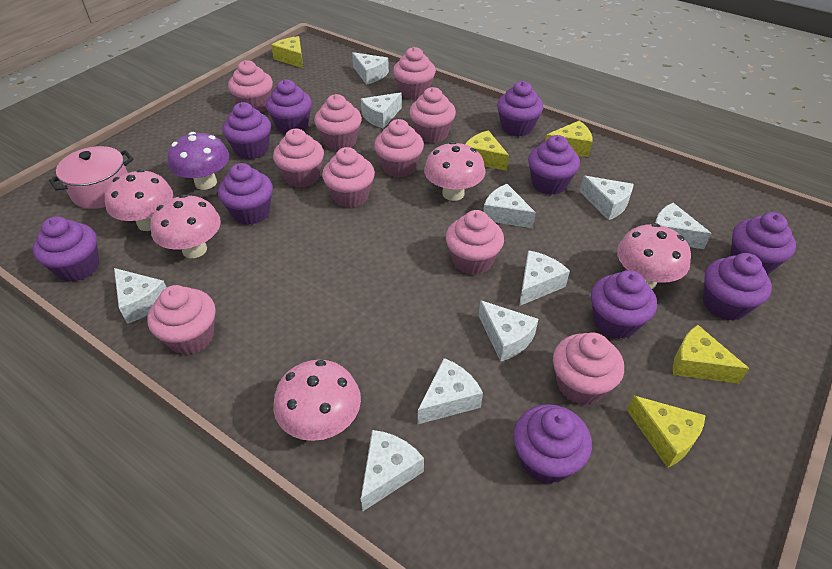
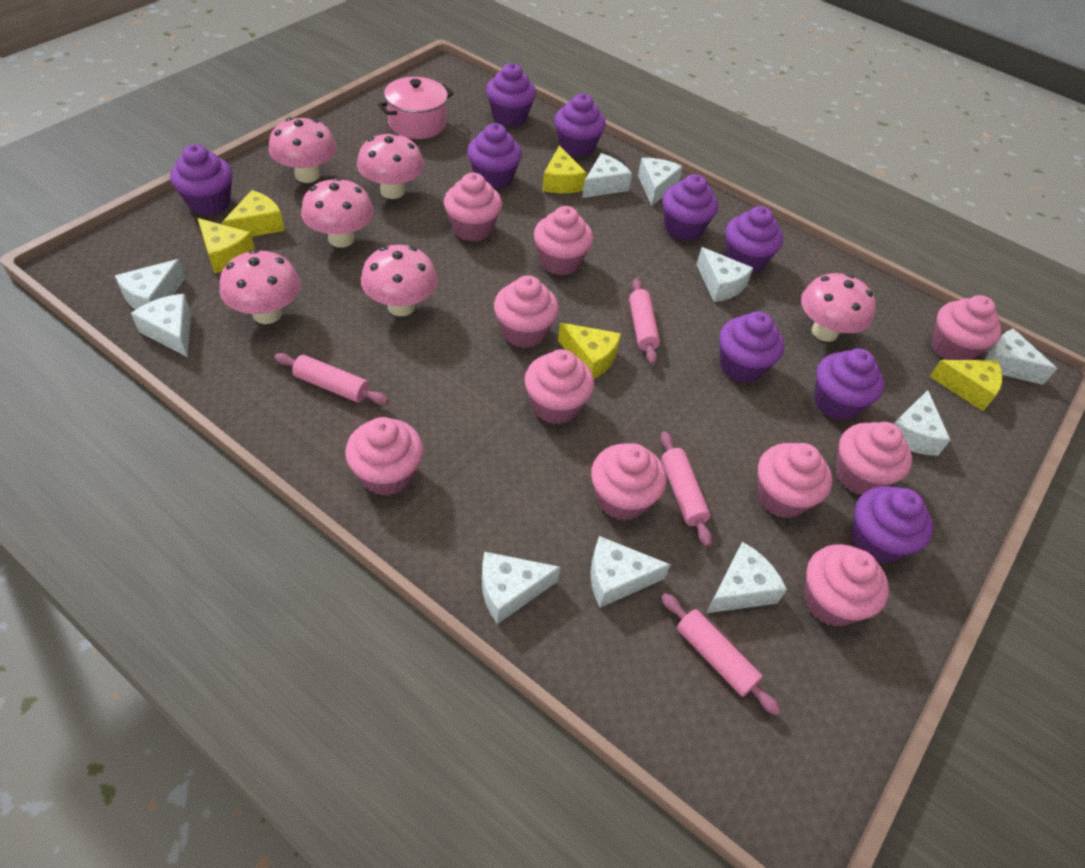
pink mushroom: [105,169,173,231] [151,194,221,258] [273,360,361,441] [424,141,485,201] [617,223,691,289] = 5 -> [219,249,301,324] [269,117,337,183] [301,177,374,248] [357,132,424,199] [361,245,438,316] [801,273,876,342] = 6
pink rolling pin: none = 0 -> [274,353,389,405] [629,279,660,365] [660,431,712,547] [661,593,781,716] = 4
purple cupcake: [33,216,99,282] [218,163,273,225] [222,102,271,159] [266,80,312,134] [497,81,543,137] [514,404,592,484] [528,135,580,195] [591,270,657,339] [703,253,772,321] [730,212,796,275] = 10 -> [170,144,233,215] [467,123,522,189] [486,63,536,126] [554,94,606,158] [662,174,718,241] [719,311,785,383] [726,206,783,273] [814,349,884,420] [851,486,933,564] = 9
purple mushroom: [167,132,229,190] = 1 -> none = 0

